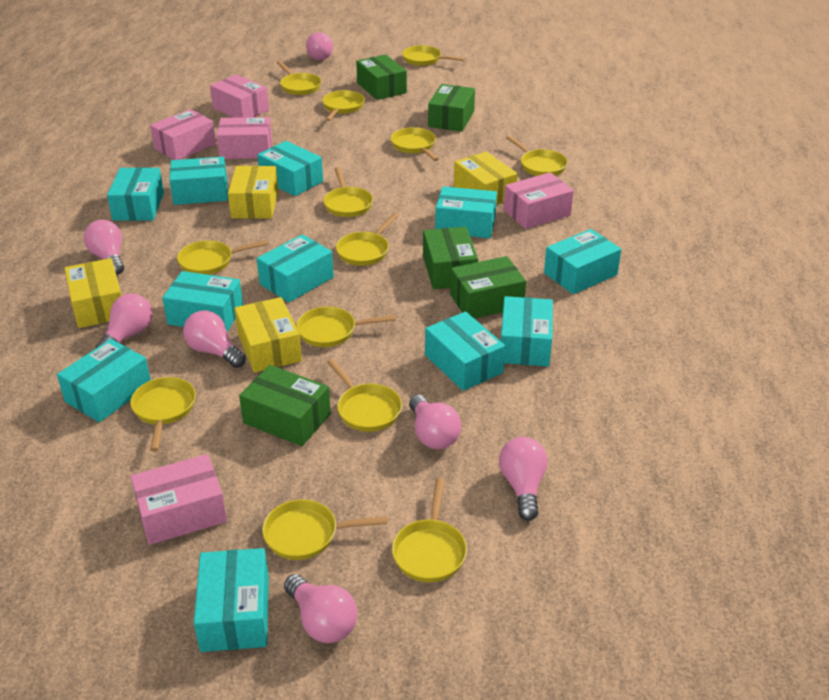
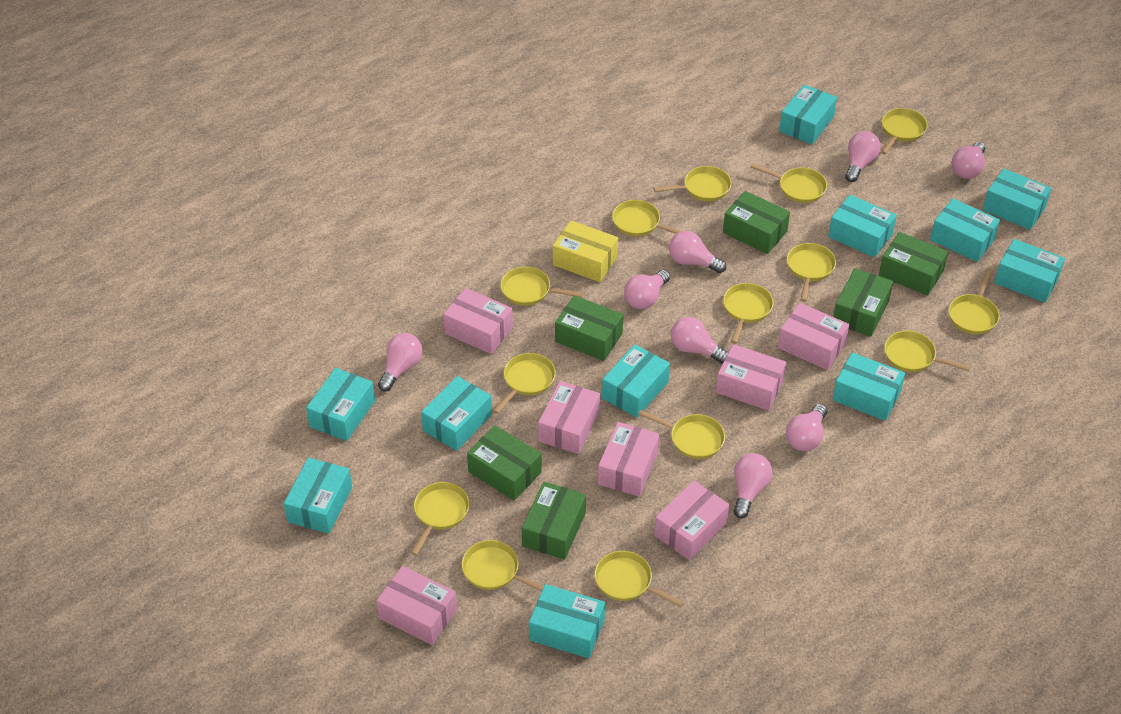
green box: [239,365,331,446] [356,54,407,100] [423,227,478,289] [428,84,475,132] [450,256,526,318] = 5 -> [467,425,542,500] [522,482,586,560] [555,295,623,361] [723,191,790,254] [833,268,893,337] [879,232,948,296] = 6
pink box: [131,454,227,545] [150,109,216,160] [210,74,269,118] [216,117,272,159] [503,172,574,229] = 5 -> [376,566,457,645] [443,288,513,354] [538,381,600,454] [598,422,659,497] [654,480,729,560] [716,344,786,411] [778,303,849,370] = 7
pink light bulb: [84,220,124,275] [96,293,153,348] [183,311,246,368] [284,574,357,643] [306,32,333,60] [409,395,461,449] [499,437,548,521] = 7 -> [378,333,423,392] [624,270,670,309] [669,231,727,273] [671,317,729,364] [733,453,772,518] [786,404,827,451] [845,131,881,182] [952,142,985,179] = 8
yellow box: [64,258,122,328] [228,166,278,219] [235,297,302,373] [454,151,518,205] = 4 -> [553,221,618,282] = 1
yellow pan: [130,377,196,451] [177,240,268,275] [262,499,387,560] [277,61,321,95] [296,307,396,347] [322,90,365,121] [323,167,373,217] [327,359,402,432] [336,213,399,266] [391,127,438,161] [392,478,467,582] [402,45,465,66] [506,135,568,176] = 13 -> [411,482,469,556] [462,540,544,592] [493,353,556,414] [500,266,583,306] [595,551,684,607] [612,200,681,236] [638,410,725,459] [654,166,732,201] [723,283,773,343] [750,163,827,203] [787,243,836,302] [881,108,928,154] [884,331,971,372] [949,269,1000,334] = 14

